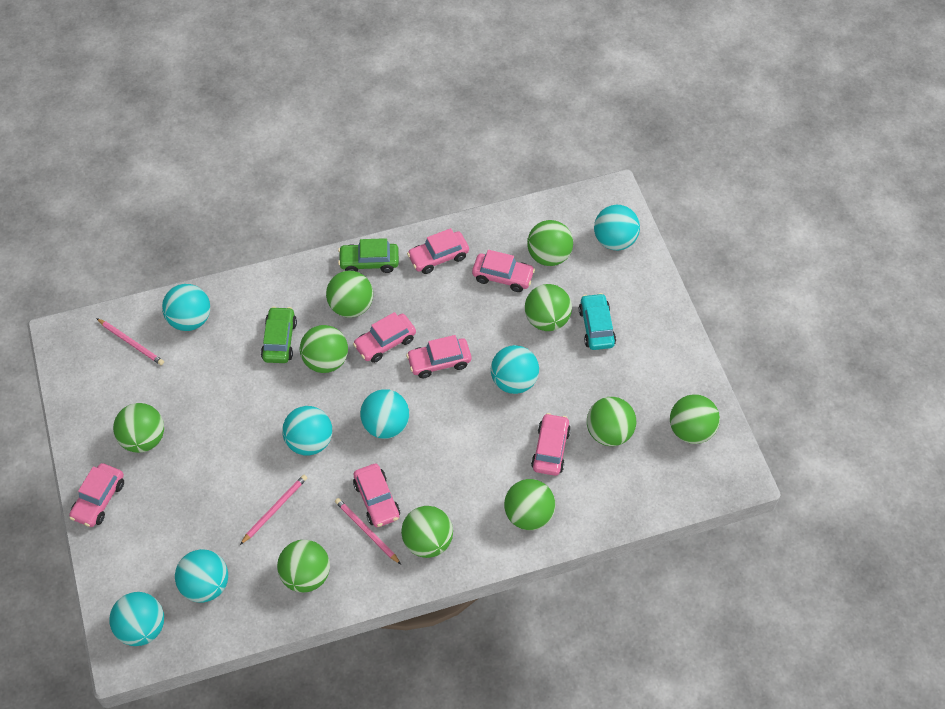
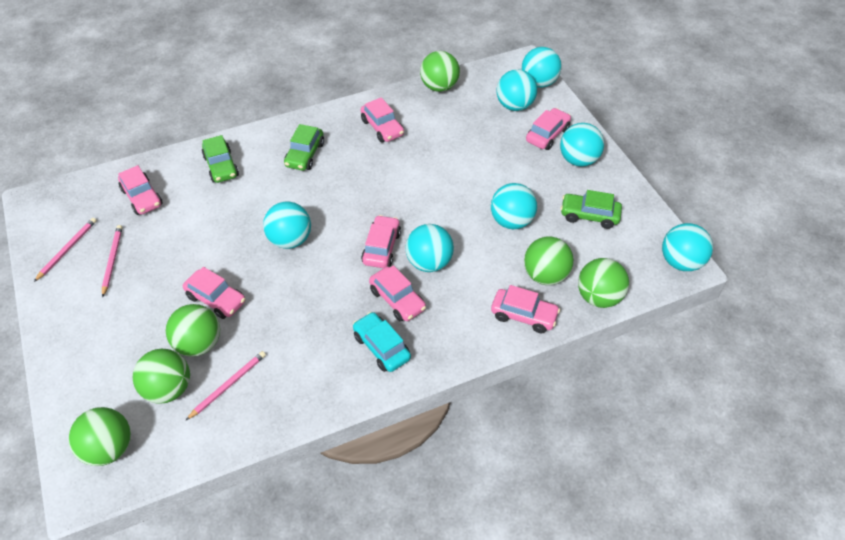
green ball: [113,403,164,453] [277,540,330,593] [300,325,348,373] [326,271,373,318] [401,506,453,558] [504,479,555,530] [525,284,572,331] [527,220,573,266] [587,397,636,446] [670,394,720,444] = 10 -> [68,407,131,466] [133,349,190,404] [166,304,220,357] [420,51,460,92] [524,236,574,285] [578,258,629,308] = 6
green car: [261,306,297,363] [338,238,399,273] = 2 -> [202,135,239,183] [284,124,324,171] [561,190,622,229] = 3

